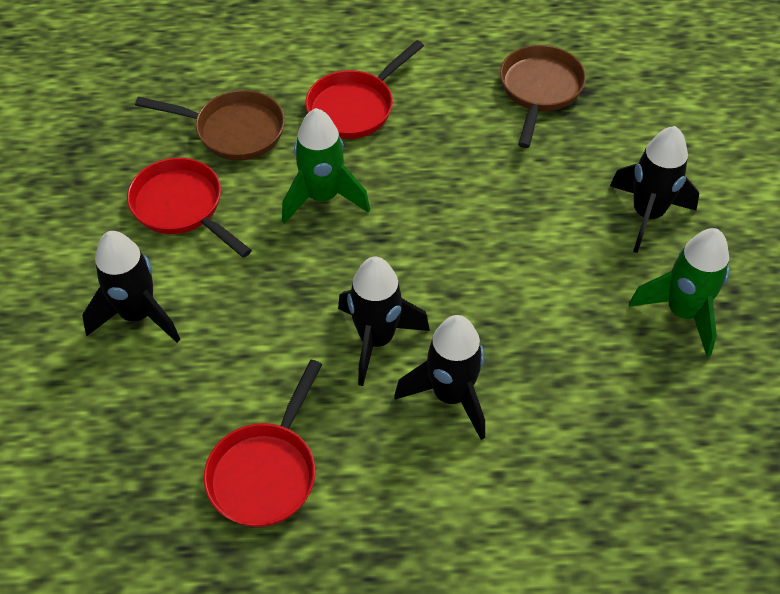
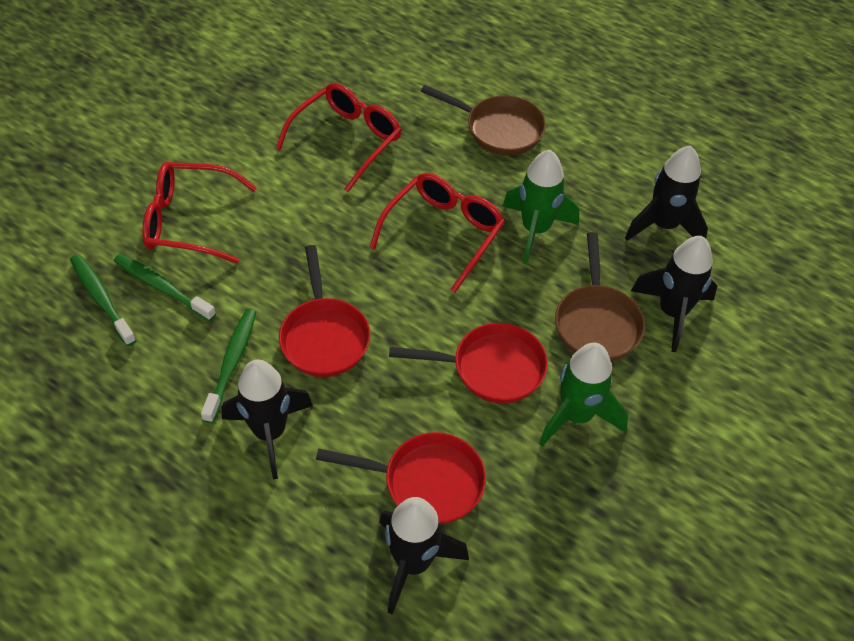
green toothbrush: none = 0 -> [70,254,137,346] [114,254,216,321] [201,309,256,423] = 3
red glasses: none = 0 -> [142,162,257,263] [276,83,402,192] [369,173,505,293] = 3

